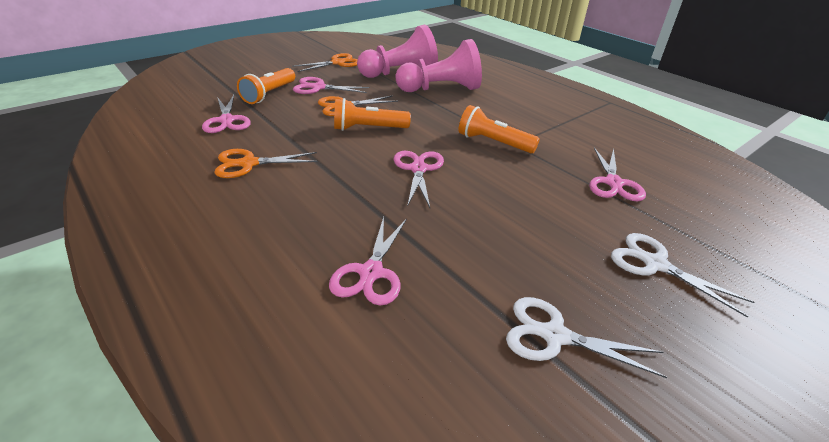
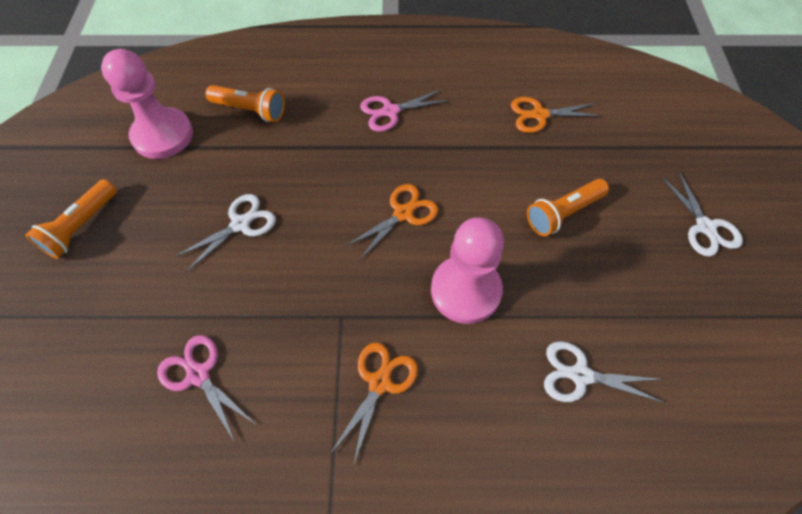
pink scissors: [202,95,251,133] [293,77,370,94] [329,217,407,306] [393,151,444,208] [589,148,646,202] = 5 -> [157,335,254,442] [360,89,450,132] = 2
white scissors: [506,297,667,378] [611,233,755,317] = 2 -> [174,194,276,272] [544,341,664,403] [660,170,743,256] = 3

